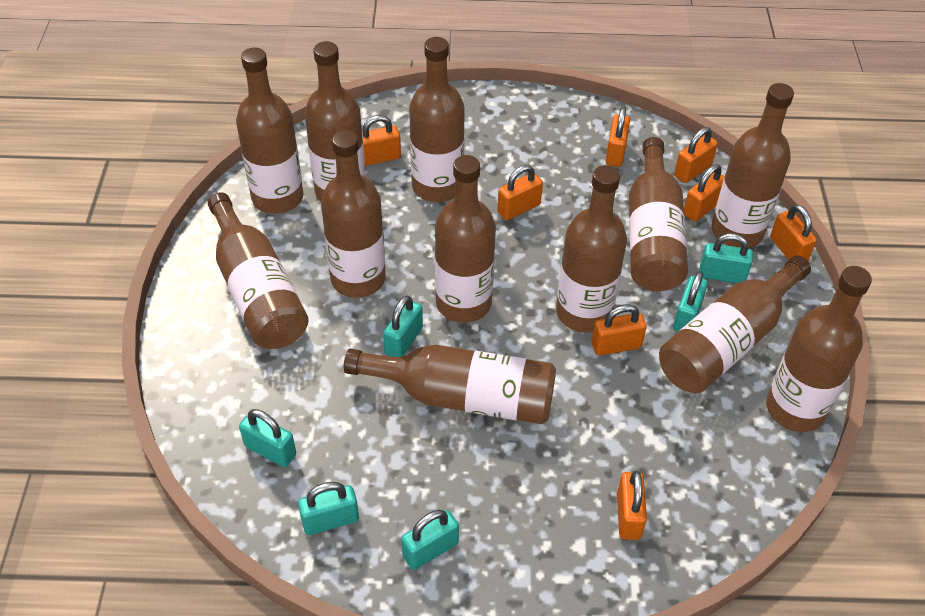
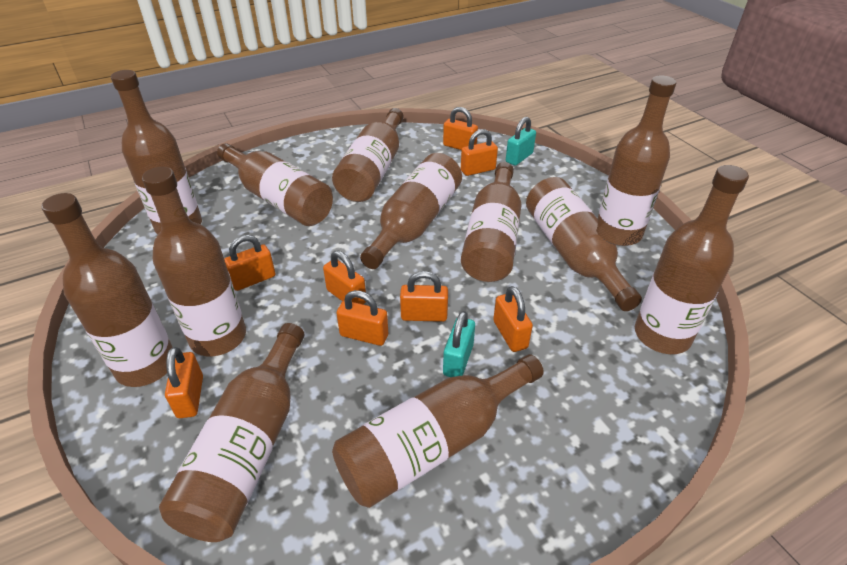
turquoise padlock: [239,409,296,467] [298,482,359,535] [383,296,423,357] [401,510,459,570] [673,271,708,332] [699,233,753,283] = 6 -> [443,311,475,377] [506,117,536,166] = 2

